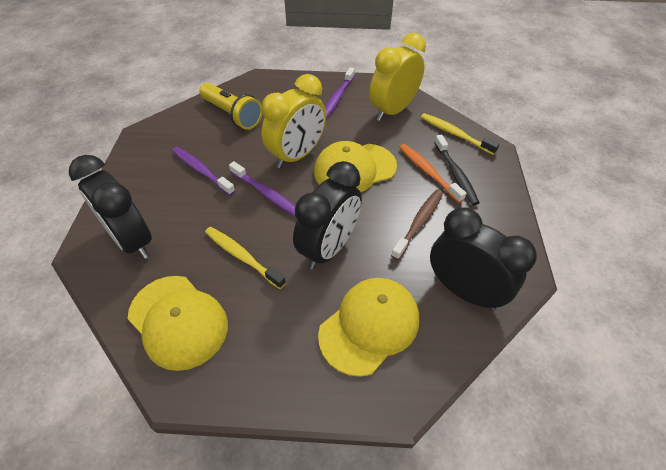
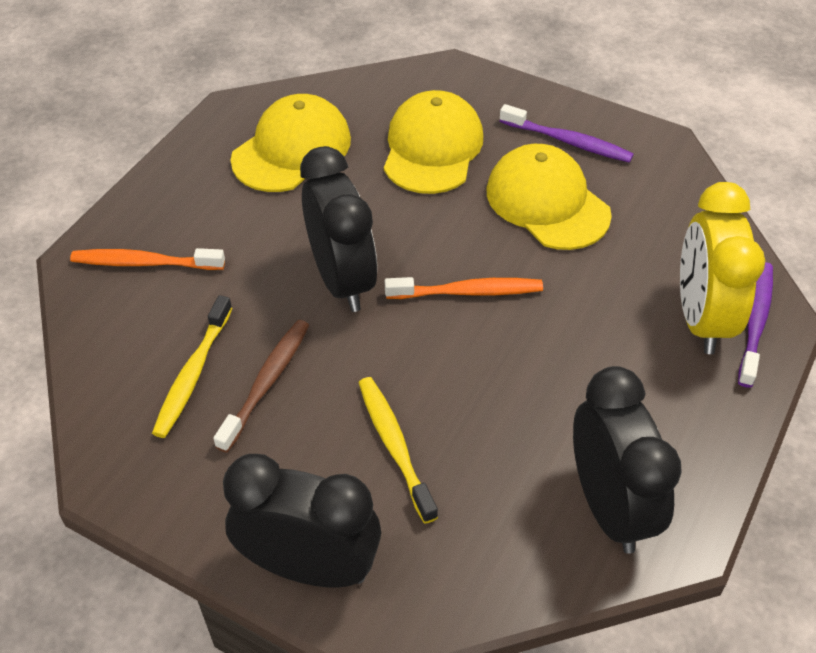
black toothbrush: [434,135,480,205] = 1 -> none = 0
orange toothbrush: [399,144,467,203] = 1 -> [70,248,225,270] [385,277,543,299] = 2
purple toothbrush: [172,147,235,196] [229,161,296,217] [325,67,355,118] = 3 -> [500,104,634,163] [738,262,773,388] = 2
yellow clock: [261,74,326,168] [369,33,426,121] = 2 -> [680,182,765,354] = 1
yellow flashlight: [199,82,262,130] = 1 -> none = 0

